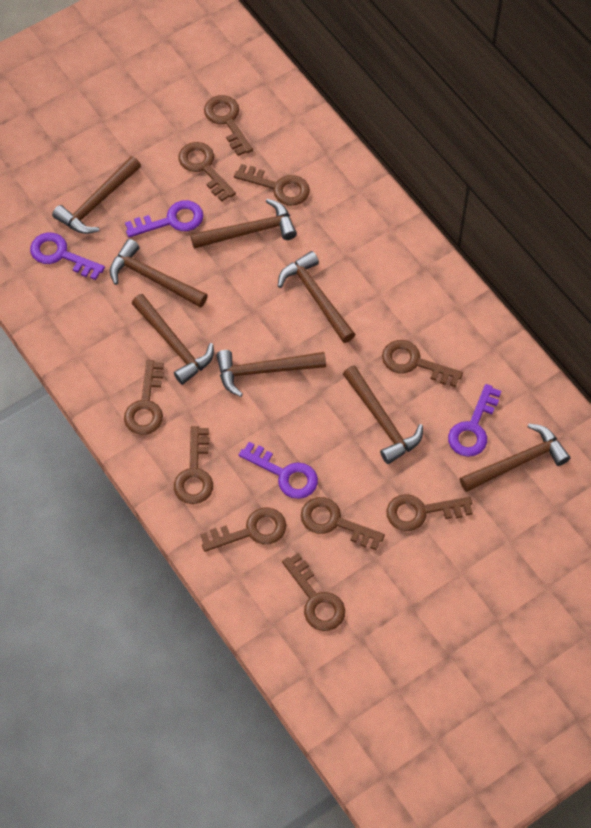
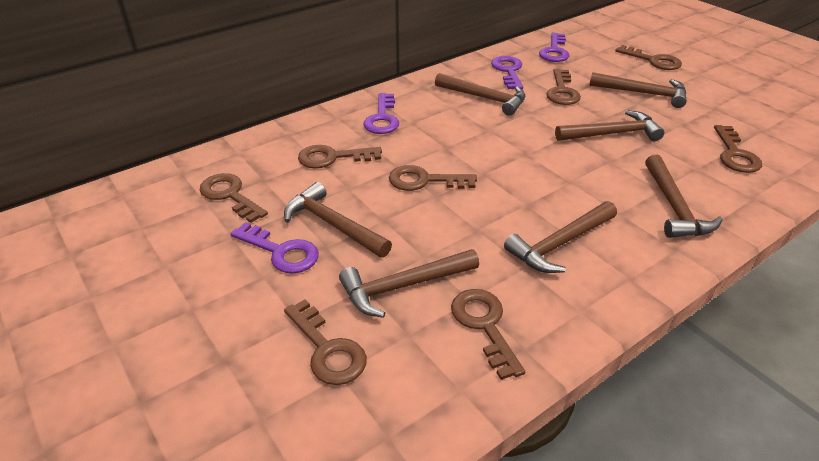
brown hammer: [52,156,141,234] [110,239,208,308] [131,294,214,385] [191,199,297,249] [216,350,326,397] [278,251,356,343] [343,366,423,464] [460,424,570,492] = 8 -> [284,182,392,258] [339,249,479,318] [435,73,525,116] [504,201,617,273] [555,110,664,141] [589,72,687,108] [645,155,723,238] = 7
brown key: [124,360,164,435] [174,426,213,504] [178,142,236,201] [200,508,286,552] [204,95,253,156] [234,164,310,206] [282,553,345,631] [301,497,385,550] [382,340,463,387] [386,494,473,531] = 10 -> [200,173,268,223] [284,299,367,385] [298,145,382,168] [389,165,477,191] [451,289,525,380] [546,69,581,105] [615,45,682,70] [714,125,762,173] = 8

